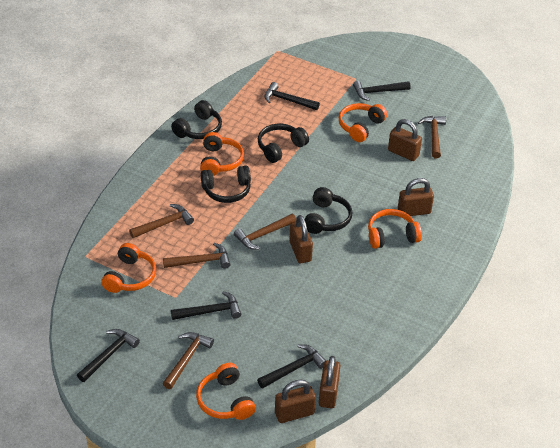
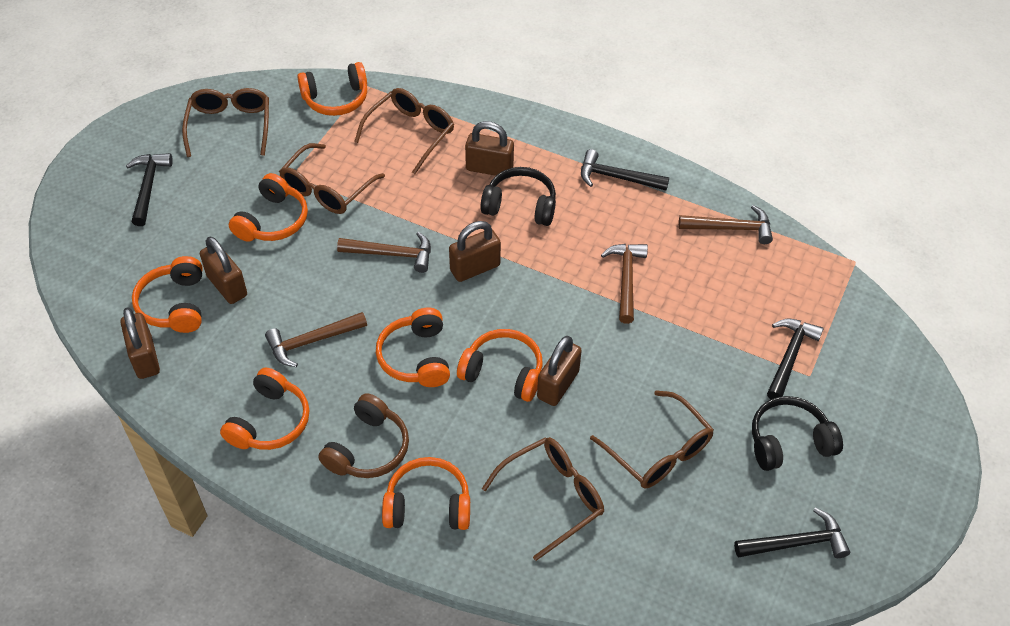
black hammer: [77,329,140,382] [171,291,241,320] [257,344,326,389] [264,82,320,110] [353,81,411,101] = 5 -> [126,153,173,226] [581,149,669,190] [734,508,850,558] [767,319,824,399] = 4
black headphones: [171,100,222,139] [201,166,251,203] [258,124,309,163] [305,187,352,234] = 4 -> [481,167,556,226] [752,396,843,471] = 2
brown glasses: none = 0 -> [182,88,269,157] [279,143,385,214] [354,88,454,174] [482,437,604,561] [590,390,714,488] = 5
brown hammer: [129,204,194,238] [163,243,231,269] [163,332,214,389] [234,214,296,249] [418,116,446,159] = 5 -> [265,312,367,367] [337,232,431,273] [601,244,648,324] [679,205,773,244] = 4
brown headphones: none = 0 -> [318,393,409,478] = 1
orange headphones: [101,243,156,293] [196,363,256,420] [200,132,244,176] [339,103,387,142] [368,209,422,249] = 5 -> [132,256,203,333] [220,368,309,450] [229,173,308,242] [297,62,367,116] [376,307,450,387] [382,457,470,530] [457,329,543,402] = 7

